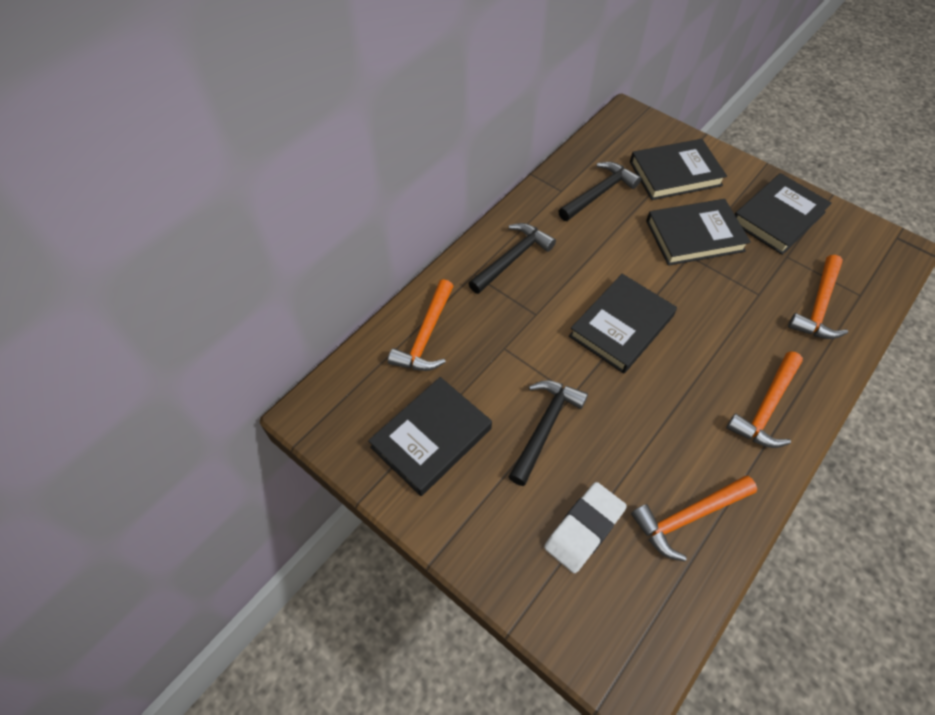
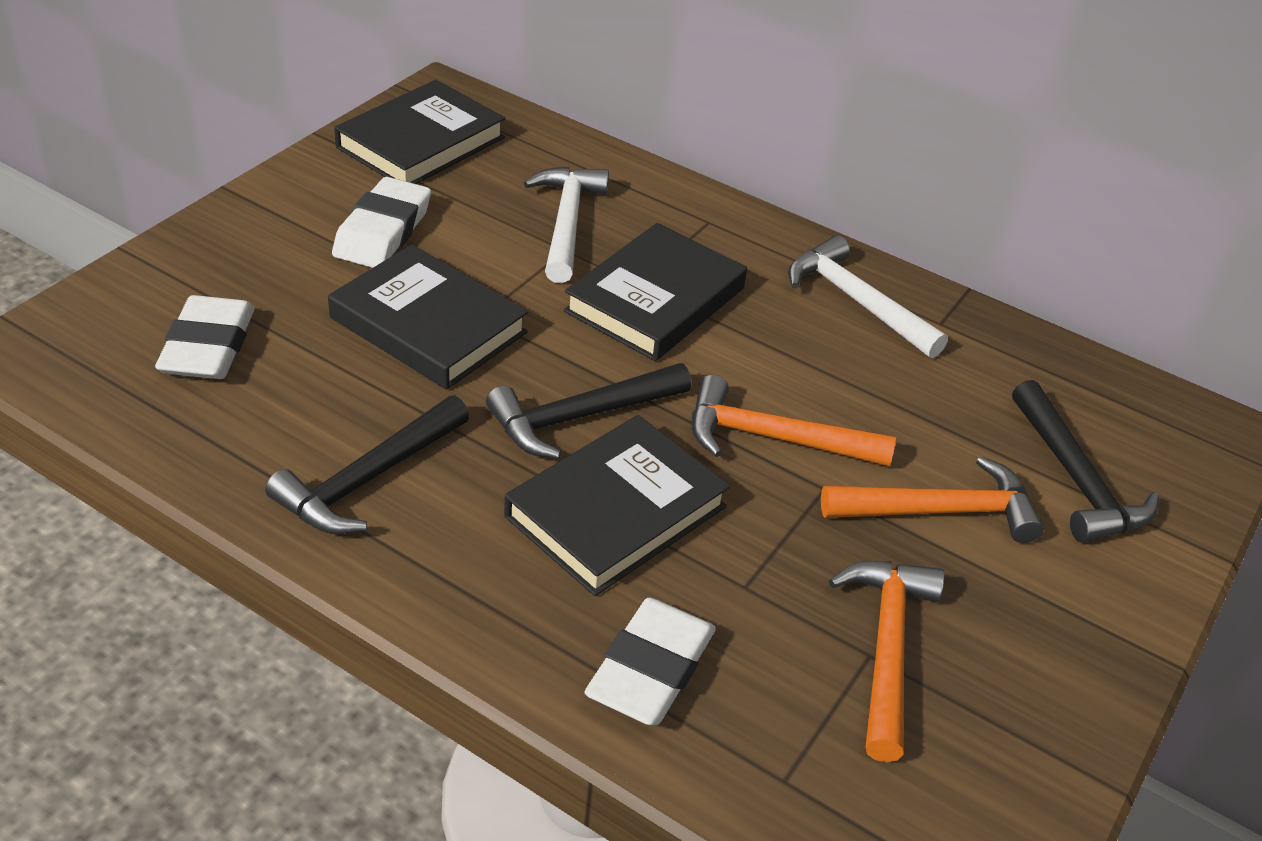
black book: [368,377,492,496] [569,274,677,374] [630,139,727,200] [646,199,751,266] [735,173,832,255] = 5 -> [328,245,528,390] [334,80,505,184] [504,415,730,596] [564,223,747,361] = 4
orange hammer: [388,279,454,371] [631,476,757,562] [726,351,803,448] [788,255,848,339] = 4 -> [692,375,896,466] [821,456,1044,543] [829,561,944,762] = 3
white eraser: [544,482,627,573] = 1 -> [155,295,255,379] [332,177,431,268] [585,597,716,725] = 3
white hammer: none = 0 -> [524,166,609,283] [788,235,948,358] = 2

